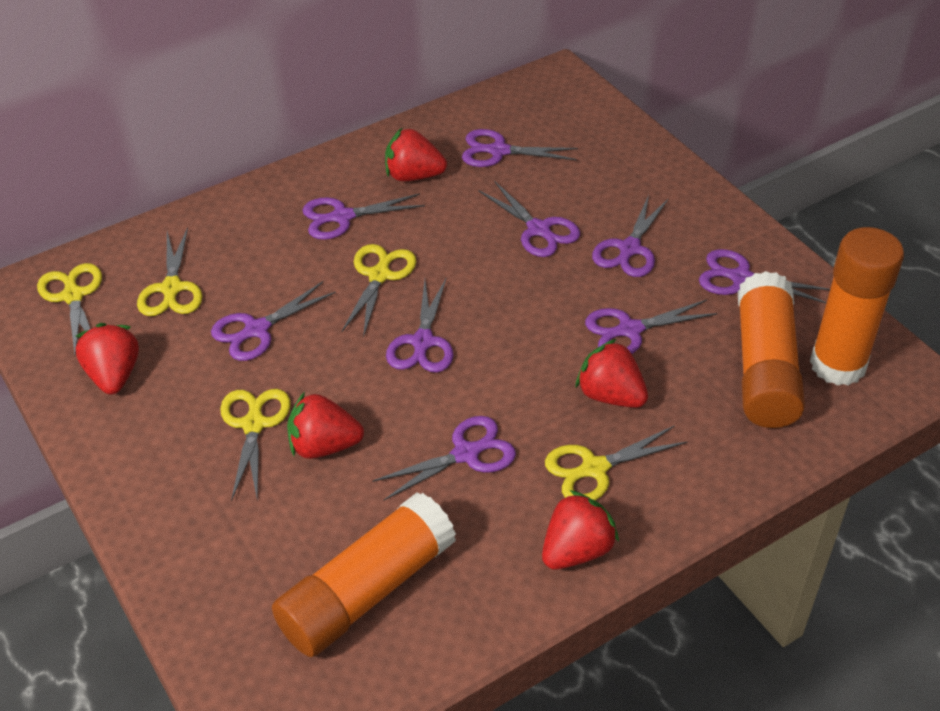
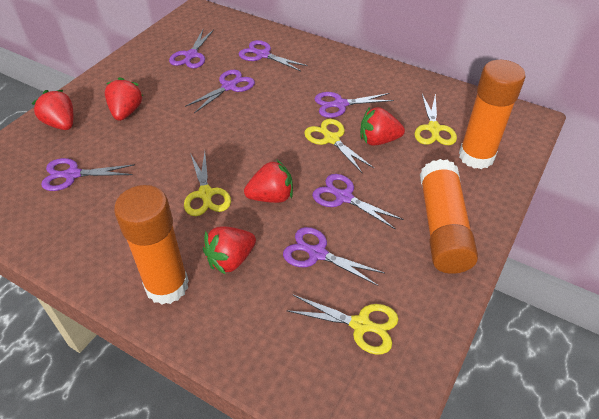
purple scissors: [211,281,336,361] [302,193,425,240] [372,416,516,501] [386,277,454,373] [462,129,578,167] [479,181,580,257] [585,300,718,354] [592,195,669,277] [699,249,830,303] = 9 -> [41,158,135,191] [169,30,214,68] [185,70,255,113] [239,40,308,71] [283,227,384,286] [312,174,404,230] [315,92,394,118] = 7
yellow scissors: [37,263,102,354] [137,227,203,316] [220,389,291,501] [341,244,416,338] [545,425,688,500] = 5 -> [184,152,231,216] [286,294,399,355] [304,119,374,174] [414,93,457,145] = 4

